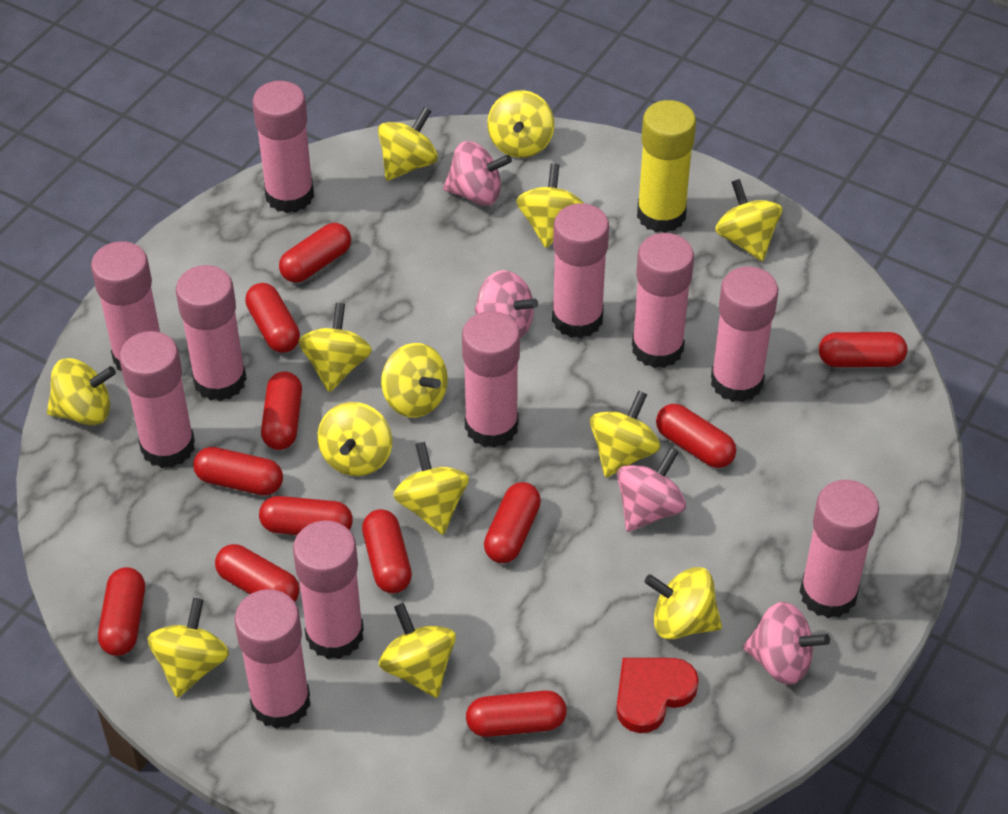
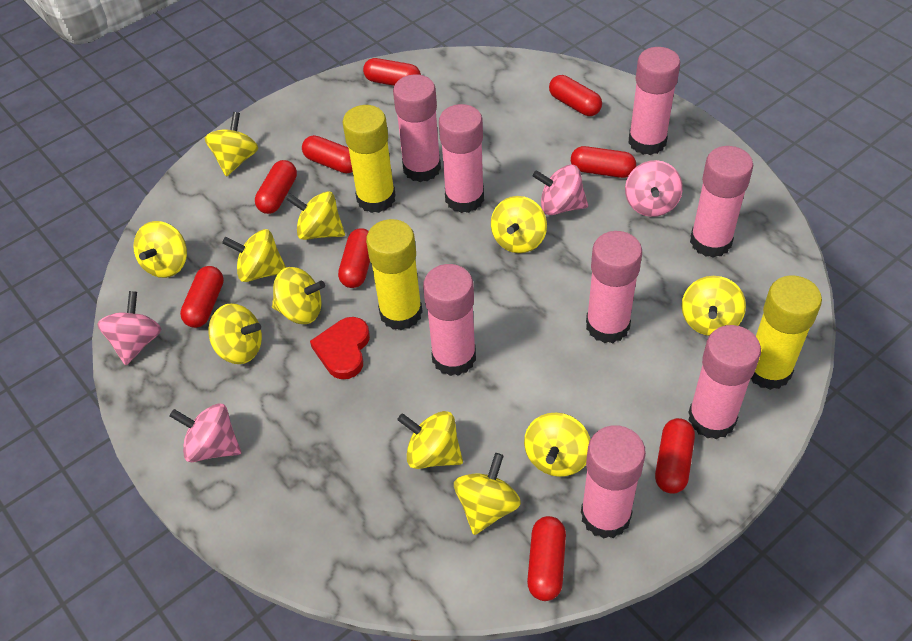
pink glue stick: [91,241,160,371] [119,331,195,468] [176,265,247,401] [234,589,310,729] [253,81,314,213] [293,520,364,659] [462,311,520,448] [552,203,609,338] [632,233,694,368] [711,266,778,402] [800,480,879,618] = 11 -> [393,74,441,182] [423,264,476,376] [439,104,484,213] [581,425,646,539] [586,231,642,343] [628,47,680,155] [688,325,761,439] [690,146,753,258] = 8
red capsule: [98,567,145,656] [193,447,283,495] [215,544,300,602] [245,283,300,353] [259,496,353,535] [261,371,302,450] [279,223,351,283] [362,509,412,593] [466,690,567,737] [484,482,541,563] [656,404,736,468] [819,332,907,367] = 12 -> [180,266,224,328] [255,160,297,214] [302,135,353,173] [338,228,370,288] [363,58,421,86] [527,516,566,601] [549,75,602,116] [571,146,636,178] [655,418,695,494] = 9
yellow glue stick: [637,100,696,233] = 1 -> [343,105,396,213] [366,219,423,330] [750,275,822,390] = 3
yellow spinning top: [47,358,116,425] [147,598,229,698] [298,303,372,392] [318,402,392,476] [378,107,438,181] [379,603,456,698] [381,343,448,418] [393,442,469,535] [487,90,554,158] [516,163,583,248] [590,390,660,477] [644,567,722,639] [715,179,782,261] = 13 -> [133,221,187,278] [205,112,258,177] [208,303,262,364] [222,229,286,282] [272,267,325,324] [286,191,345,240] [397,411,463,469] [454,453,521,535] [491,196,547,253] [524,413,590,477] [681,276,746,336] = 11

